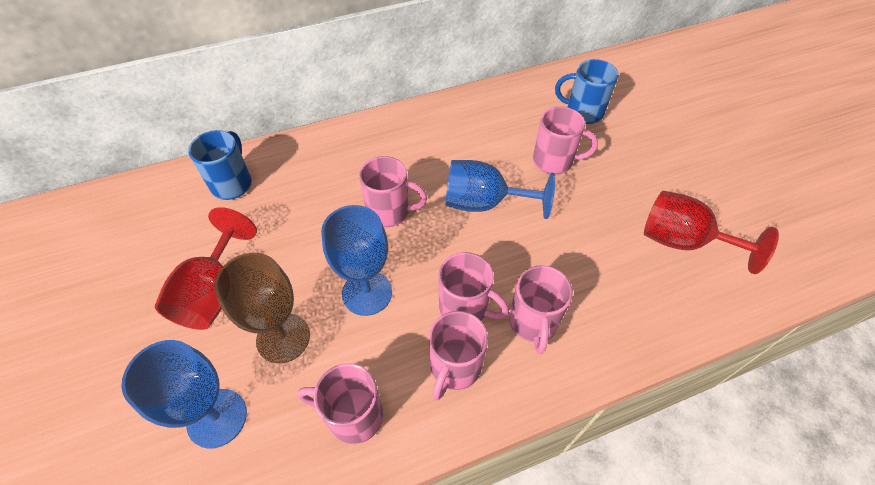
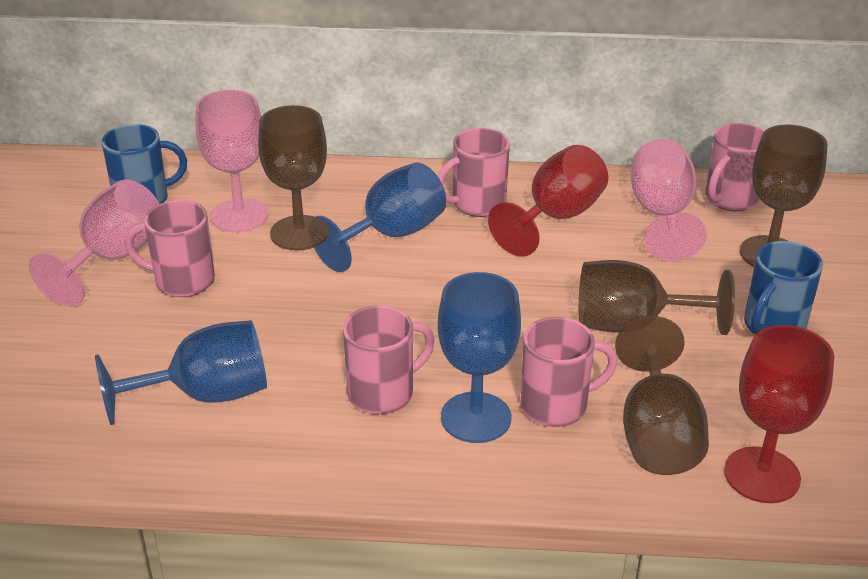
brown goblet: [214,253,310,363] = 1 -> [258,105,327,250] [579,260,735,335] [615,316,709,475] [740,124,828,267] = 4
pink goblet: none = 0 -> [29,180,159,307] [196,90,268,232] [631,139,707,261] = 3
pink mug: [297,363,383,444] [359,156,427,227] [429,311,488,401] [438,252,509,322] [509,265,573,354] [533,106,598,175] = 6 -> [125,200,215,297] [343,305,435,414] [438,128,510,217] [520,317,617,427] [705,123,764,211] = 5

